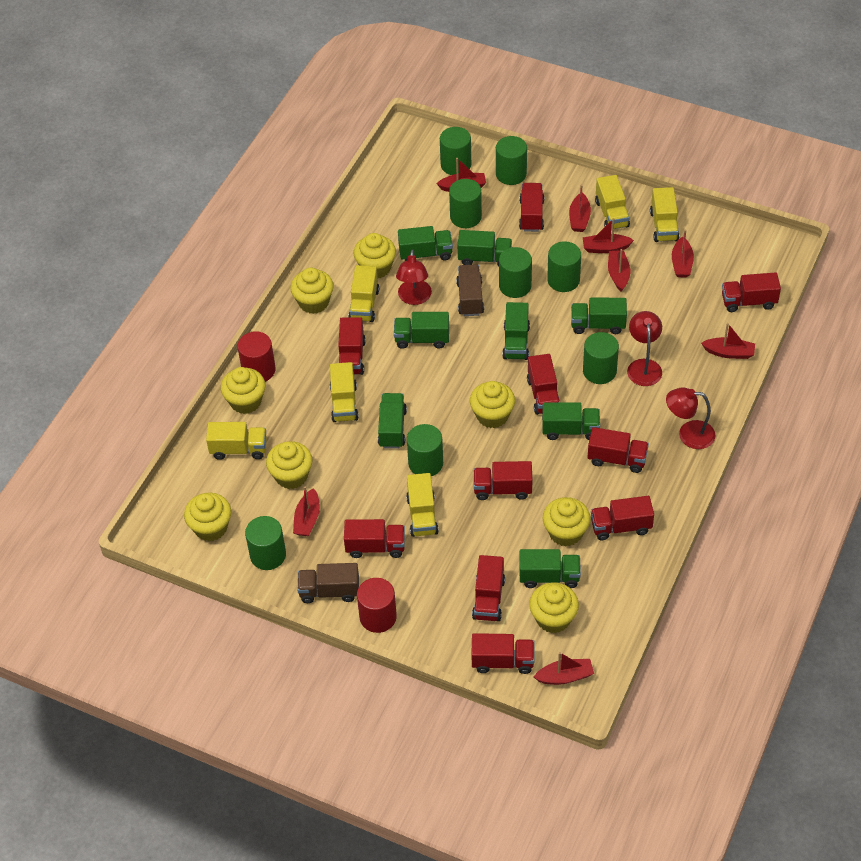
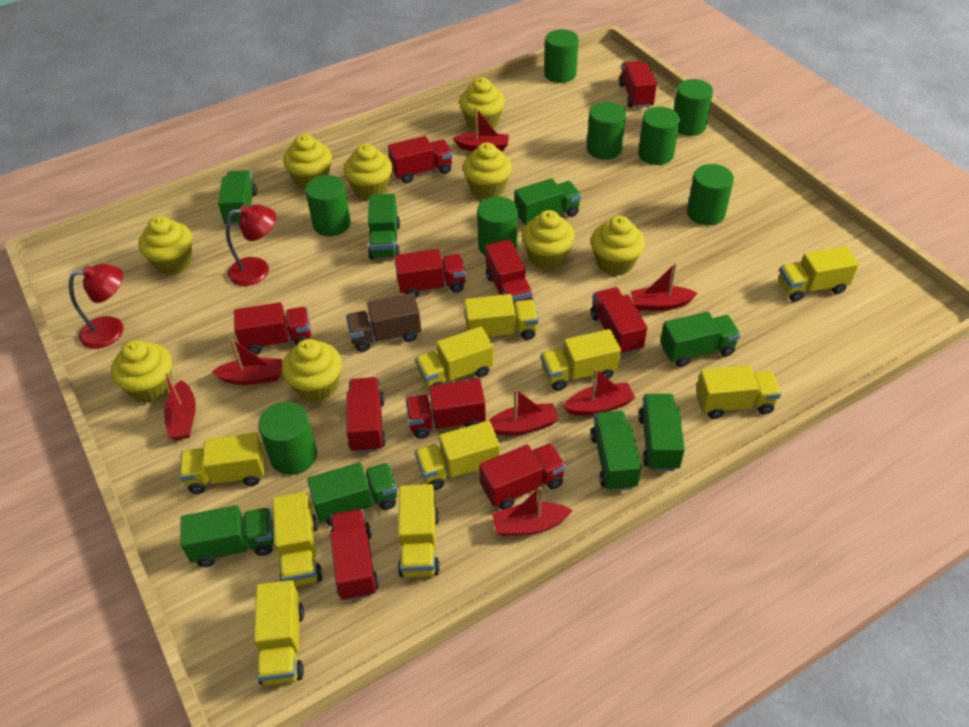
brown truck: [297,563,359,603] [456,264,484,316] = 2 -> [346,293,421,352] = 1
red boat: [293,486,320,536] [437,158,486,192] [534,652,594,685] [569,184,591,232] [583,218,634,253] [608,249,630,292] [672,230,694,278] [701,323,755,359] = 8 -> [164,373,196,440] [212,338,283,385] [453,107,509,152] [488,388,559,435] [492,486,573,536] [563,368,635,416] [631,263,698,311] = 7
red cylinder: [238,331,276,382] [357,578,397,633] = 2 -> none = 0
red lamp: [396,249,432,305] [627,311,662,386] [666,387,716,449] = 3 -> [69,264,123,349] [226,204,276,286] = 2
yellow cupcake: [184,493,231,541] [221,367,266,414] [266,441,313,489] [290,268,334,314] [354,233,396,278] [470,381,515,428] [529,582,579,633] [543,497,591,547] = 8 -> [111,340,172,403] [138,216,192,275] [282,339,342,403] [283,134,332,189] [343,144,393,200] [459,77,505,131] [463,143,512,199] [522,210,575,270] [591,216,645,276] = 9
yellow truck: [206,422,267,460] [330,362,359,422] [349,265,379,322] [406,473,439,537] [595,175,630,230] [650,187,679,242] = 6 -> [179,432,265,494] [254,580,304,685] [272,492,323,587] [398,484,440,577] [415,326,494,388] [415,421,500,490] [464,294,539,340] [541,329,621,391] [696,365,781,419] [778,246,859,302] = 10

